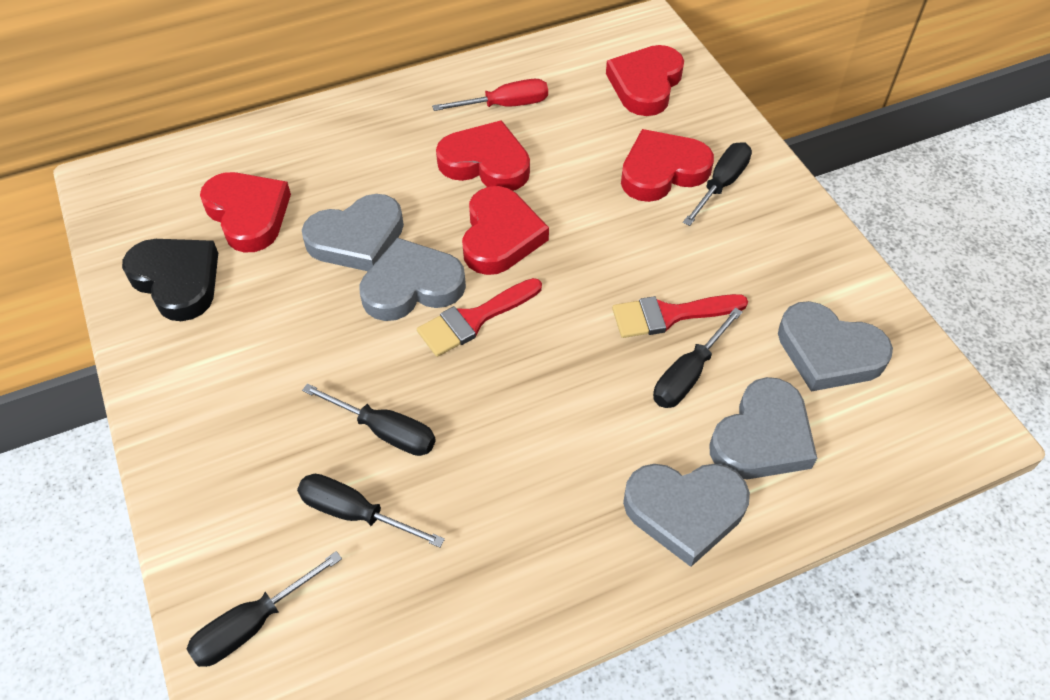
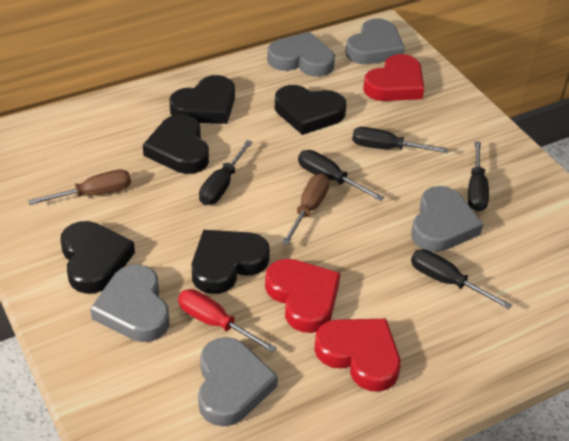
black heart: [122,239,218,321] = 1 -> [60,221,135,294] [143,114,209,174] [169,75,235,124] [192,230,270,294] [275,85,346,135] = 5
brown screwdriver: none = 0 -> [28,169,131,205] [282,174,330,245] = 2
red brush: [417,278,542,357] [612,294,748,338] = 2 -> none = 0
red heart: [200,172,291,253] [436,120,530,191] [462,186,549,275] [606,45,684,116] [621,129,714,202] = 5 -> [265,259,341,333] [314,319,401,392] [363,54,424,101] = 3

